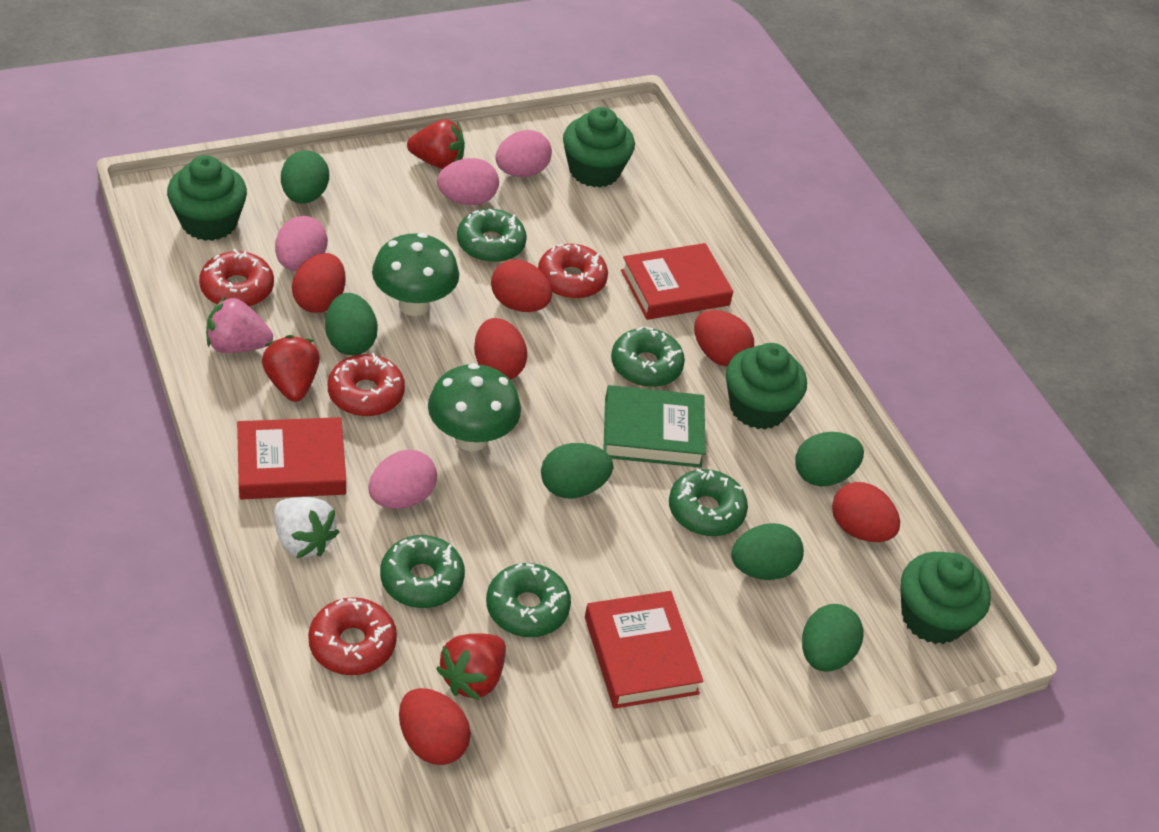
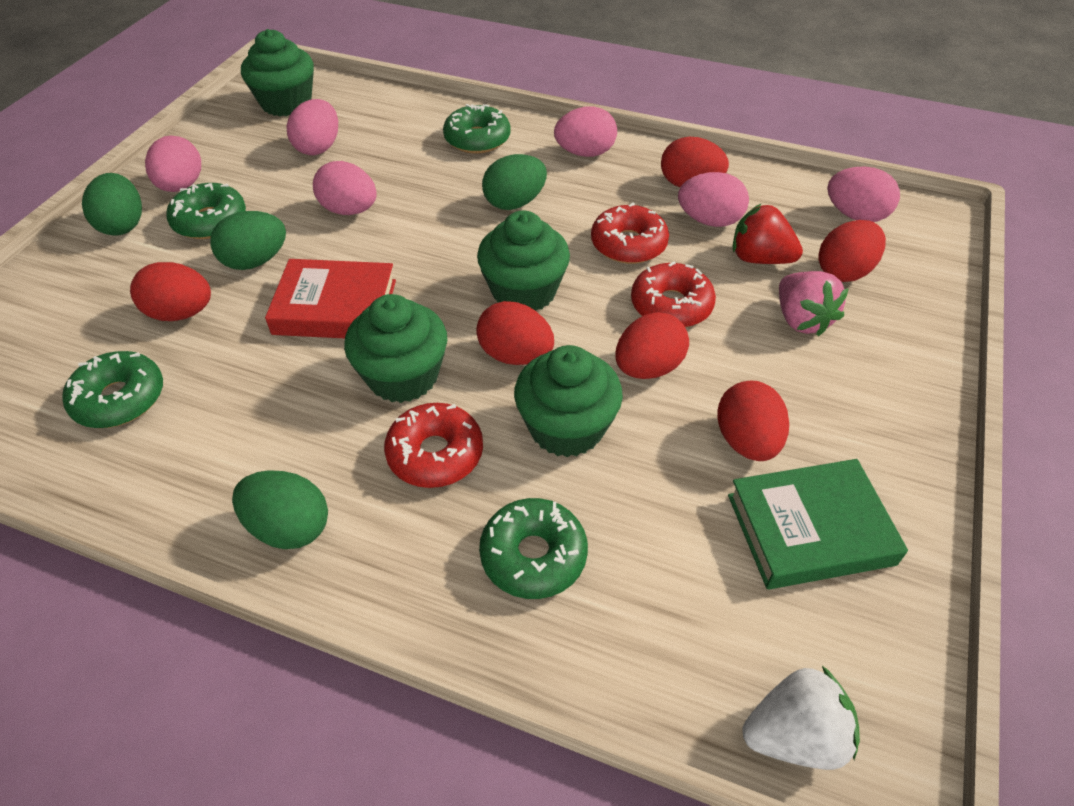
green donut: [380,535,465,608] [457,209,527,262] [486,563,571,637] [611,327,685,387] [669,468,748,536] = 5 -> [62,351,163,428] [166,183,246,239] [443,104,511,154] [479,498,588,599] = 4
green egg: [281,150,329,204] [325,293,378,356] [541,443,613,499] [731,523,804,580] [795,432,864,487] [802,604,864,672] = 6 -> [82,173,142,236] [210,211,286,270] [232,470,328,549] [482,154,547,210] = 4
green mushroom: [372,233,459,316] [428,363,521,451] = 2 -> none = 0
pink egg: [275,216,328,271] [368,450,437,509] [437,158,499,205] [495,130,552,177] = 4 -> [145,135,201,192] [287,99,338,155] [313,161,377,215] [554,106,617,157] [678,172,749,227] [827,167,900,222] = 6
red book: [237,417,346,499] [585,591,704,709] [621,243,733,320] = 3 -> [265,259,396,338] = 1
red donut: [199,249,274,307] [308,597,397,675] [328,353,405,416] [538,244,608,299] = 4 -> [384,403,483,488] [591,203,669,264] [631,261,716,327] = 3
red strawberry: [262,335,320,402] [407,119,465,169] [436,633,506,700] = 3 -> [733,204,803,264] = 1

